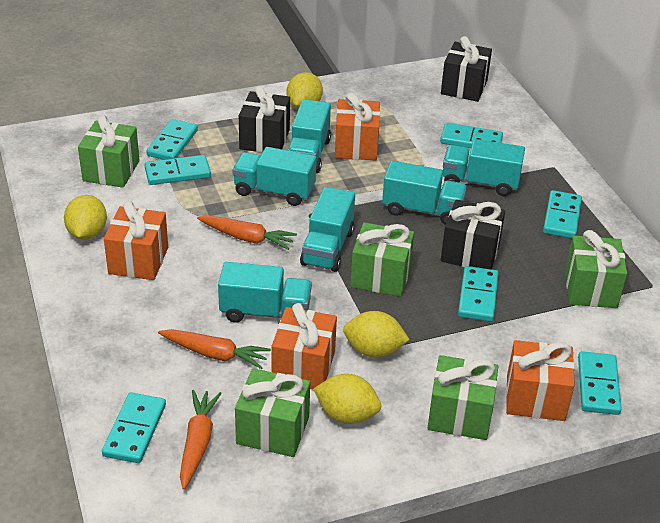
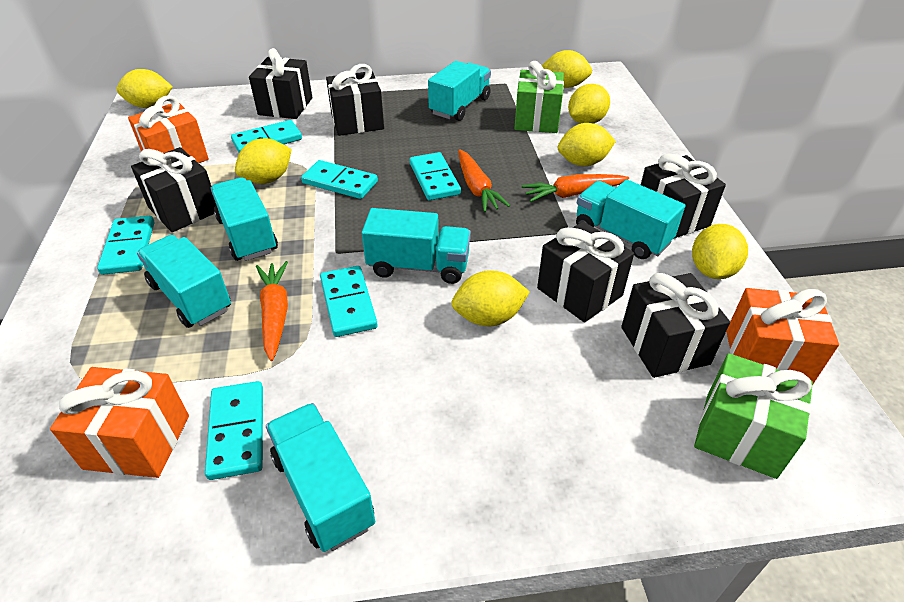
black gift: [239,86,290,153] [441,36,492,102] [441,199,505,269] = 3 -> [131,147,216,232] [249,48,312,119] [326,64,384,136] [537,221,634,323] [621,273,730,378] [641,154,726,238] = 6
green gift: [78,115,140,188] [235,368,310,457] [350,222,414,297] [427,355,498,440] [565,230,627,308] = 5 -> [514,61,564,133] [694,353,813,479] = 2
orange gift: [104,201,168,280] [272,303,337,389] [335,93,380,160] [506,340,575,421] = 4 -> [50,367,189,478] [128,95,209,163] [726,288,839,384] = 3
turquoise domino: [102,392,166,463] [145,155,211,185] [146,119,198,160] [440,123,503,148] [458,266,499,321] [543,190,582,238] [578,351,622,415] = 7 -> [97,216,154,275] [205,381,263,480] [231,120,302,153] [301,160,378,199] [320,266,378,337] [410,152,461,200] = 6
yellow lemon: [64,195,107,240] [287,72,323,109] [313,374,381,424] [343,311,410,358] = 4 -> [116,69,173,108] [235,138,292,184] [451,270,530,326] [542,50,592,88] [558,123,616,166] [568,84,610,124] [692,224,748,279] = 7

